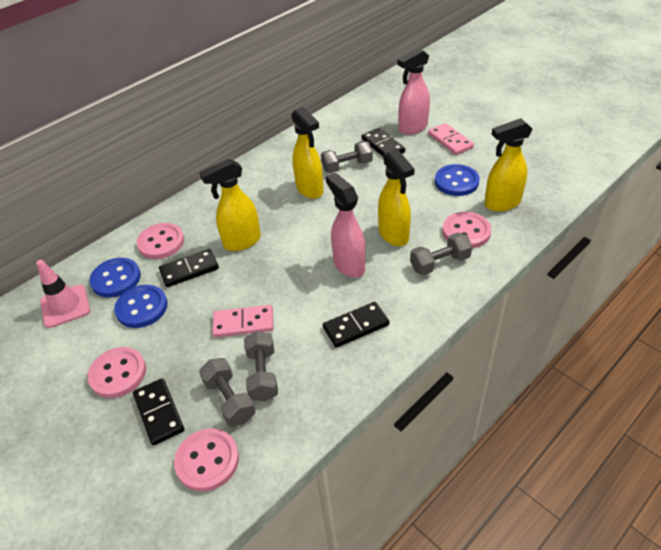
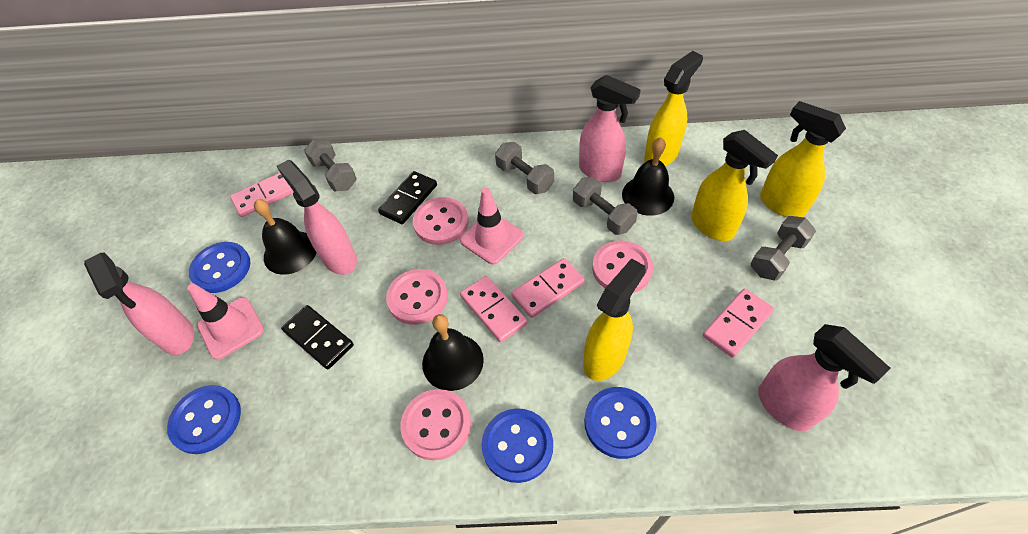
black bell: none = 0 -> [254,199,316,275] [422,314,484,391] [622,137,674,216] = 3
black domino: [133,378,184,446] [159,249,219,287] [323,302,389,348] [361,128,405,156] = 4 -> [281,305,354,370] [378,171,437,224] = 2
blue button: [89,258,141,298] [114,285,168,328] [435,164,479,196] = 3 -> [167,385,241,454] [189,242,251,293] [481,408,553,483] [584,387,657,459] = 4
pink domino: [212,305,274,337] [428,123,474,155] = 2 -> [230,173,294,217] [460,276,528,343] [511,258,585,318] [703,289,774,358] = 4
pink spray bottle: [326,173,365,278] [397,48,430,135] = 2 -> [84,252,194,355] [277,160,357,275] [579,75,641,182] [758,324,891,431] = 4
pink traffic cone: [36,260,90,328] = 1 -> [187,284,264,360] [460,188,524,265] = 2

